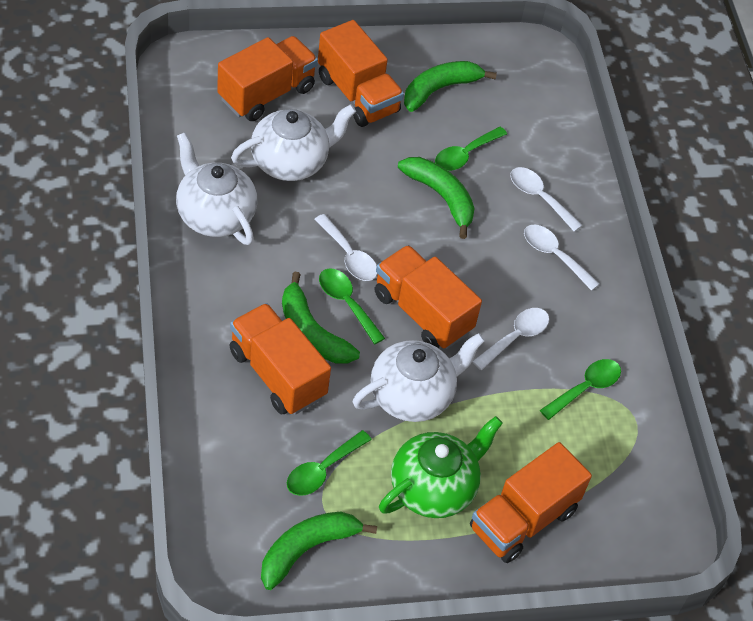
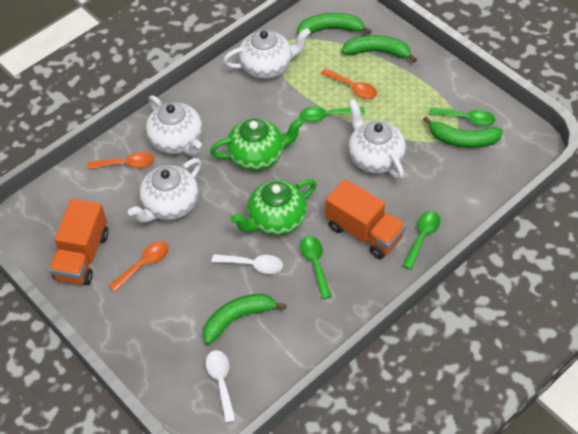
green teapot: [379,416,503,518] = 1 -> [210,118,304,171] [230,179,317,236] = 2
orange spoon: none = 0 -> [87,152,154,169] [109,241,169,292] [321,68,377,99] = 3
orange truck: [217,36,318,121] [229,303,331,415] [318,20,404,127] [375,245,482,349] [470,442,592,563] = 5 -> [49,199,108,285] [325,179,406,259] = 2
white spoon: [314,214,378,281] [472,308,549,370] [510,167,583,232] [524,225,599,291] = 4 -> [205,350,236,423] [212,254,283,274] = 2
white teapot: [176,132,257,245] [231,104,356,181] [353,333,485,422] = 3 -> [128,158,201,223] [146,95,202,156] [223,28,311,79] [348,99,406,180] = 4

